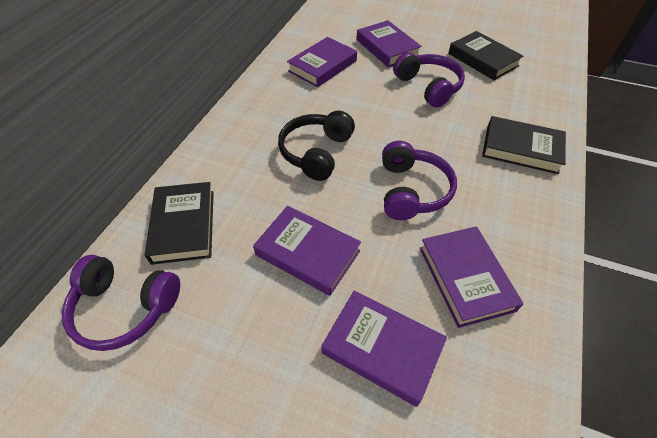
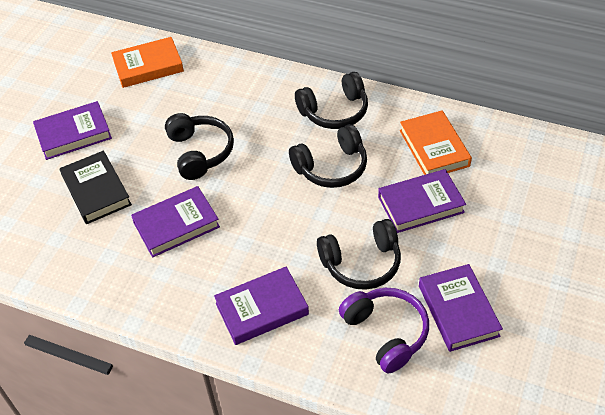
black book: [145,182,214,265] [448,31,523,80] [482,116,566,174] = 3 -> [60,151,132,224] = 1
black headphones: [278,111,355,181] = 1 -> [165,113,234,180] [289,124,367,188] [295,72,368,129] [317,219,401,290] = 4
orange book: none = 0 -> [111,37,184,88] [400,110,472,175] = 2
purple headphones: [62,255,180,351] [382,141,457,220] [393,52,465,108] = 3 -> [339,288,429,373] = 1

